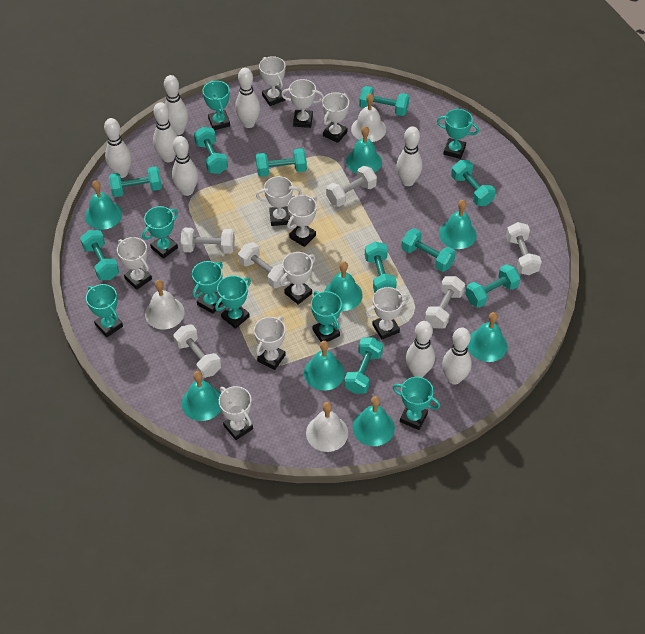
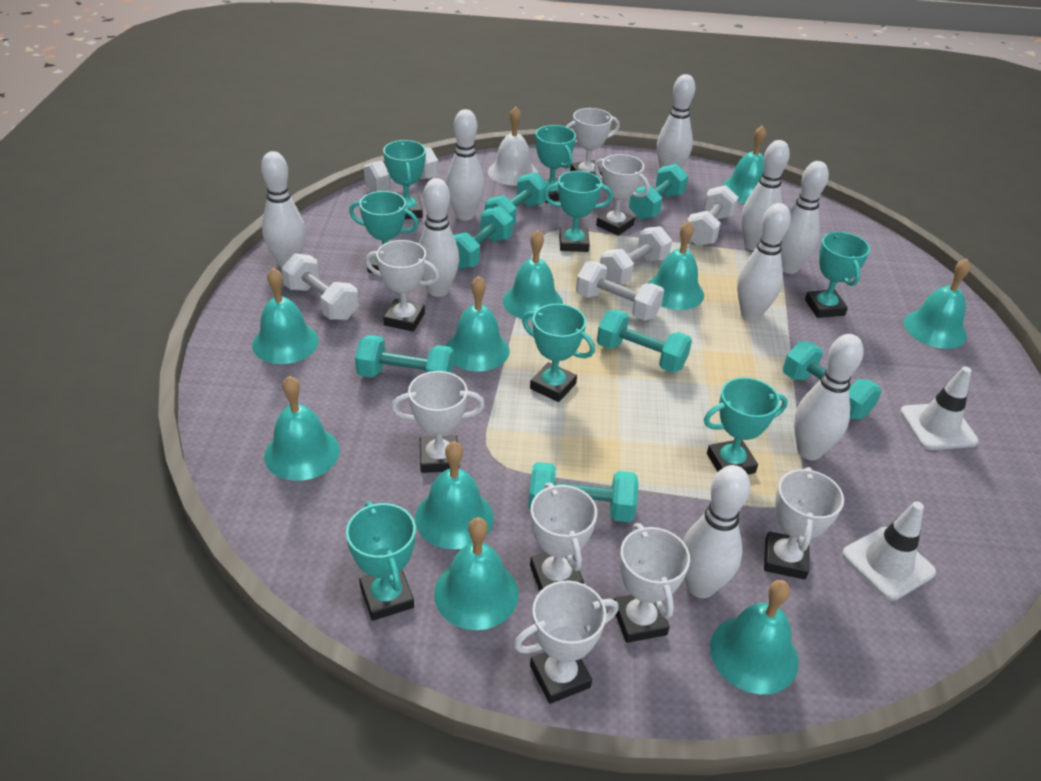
turquoise bell: [85,180,122,230] [182,371,221,421] [304,341,345,391] [324,261,363,311] [346,126,382,174] [352,396,395,446] [439,200,477,249] [467,312,507,362] = 8 -> [252,268,319,364] [264,376,340,481] [415,441,494,549] [434,517,519,630] [446,276,510,372] [503,230,563,321] [648,221,704,310] [710,580,799,694] [722,125,766,203] [904,259,971,349] = 10
turquoise dumbbell: [80,230,119,280] [109,167,162,197] [194,127,228,174] [256,148,307,177] [344,337,383,394] [359,86,410,116] [365,241,397,293] [401,228,456,272] [451,160,496,206] [465,264,520,308] = 10 -> [355,335,454,378] [453,206,513,269] [485,172,548,225] [528,462,639,522] [597,309,692,373] [629,164,688,220] [783,341,882,419] = 7
white bell: [145,280,185,329] [306,402,348,452] [351,93,386,142] = 3 -> [488,107,538,185] = 1
white bowling pin: [104,118,131,178] [153,102,178,162] [164,75,188,135] [172,136,198,196] [235,68,260,128] [396,126,422,186] [406,321,435,377] [442,328,472,384] = 8 -> [261,151,306,268] [419,178,459,297] [446,109,485,220] [657,74,695,169] [683,465,751,598] [737,203,791,320] [741,140,790,251] [780,161,829,274] [794,334,863,460] = 9
white dumbbell: [173,325,221,378] [181,228,235,254] [238,242,288,288] [326,166,377,207] [425,276,465,329] [506,222,542,275] = 6 -> [282,253,359,320] [364,147,438,193] [576,261,664,321] [600,226,672,285] [687,185,738,246] = 5
white traffic cone: none = 0 -> [842,501,936,601] [900,366,979,450] = 2
white trophy: [117,237,152,290] [219,386,253,440] [254,316,286,370] [256,176,302,226] [259,56,286,106] [280,252,315,305] [281,79,324,128] [287,195,317,247] [322,92,349,143] [366,287,410,340] = 10 -> [365,240,439,332] [391,371,485,473] [514,581,618,704] [530,482,597,591] [566,108,619,176] [594,154,649,236] [614,523,690,643] [764,467,844,580] = 8

